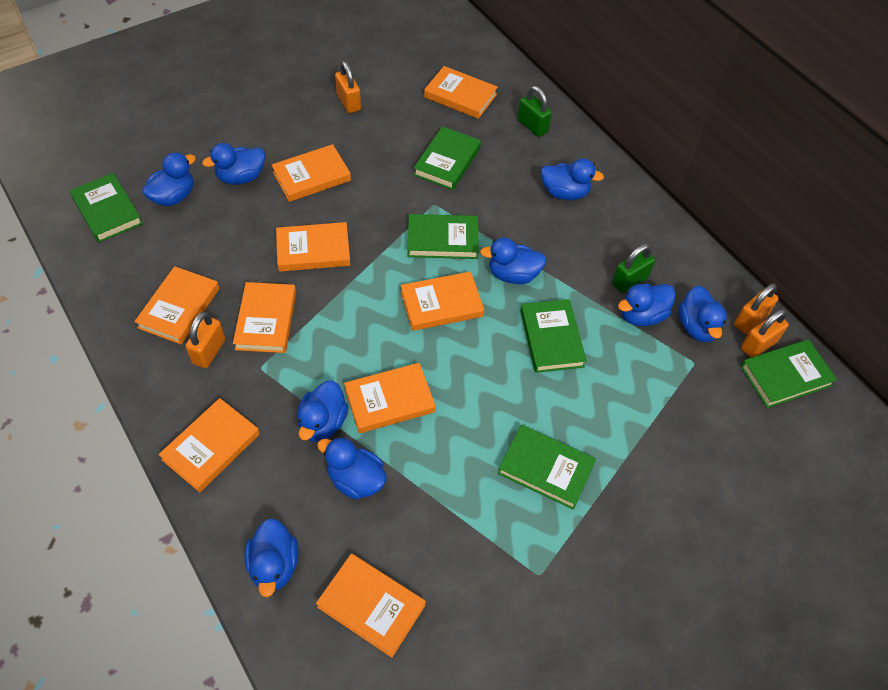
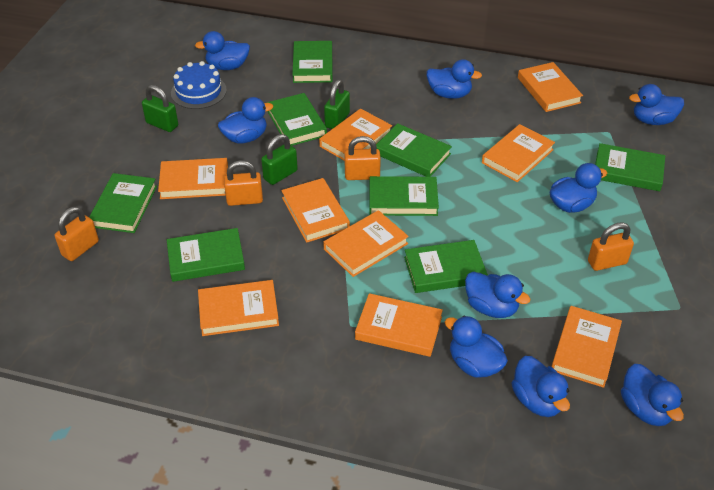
blue cake: none = 0 -> [171,61,227,109] = 1
green book: [70,173,143,243] [407,214,479,259] [414,126,481,190] [498,425,596,510] [520,299,587,373] [741,339,837,408] = 6 -> [89,173,157,233] [167,228,245,282] [266,93,327,146] [292,41,333,83] [369,176,439,216] [376,123,452,177] [404,240,488,293] [595,143,665,191] = 8
green padlock: [518,86,552,137] [612,244,655,293] = 2 -> [142,85,178,132] [261,134,298,185] [324,80,350,129] = 3

